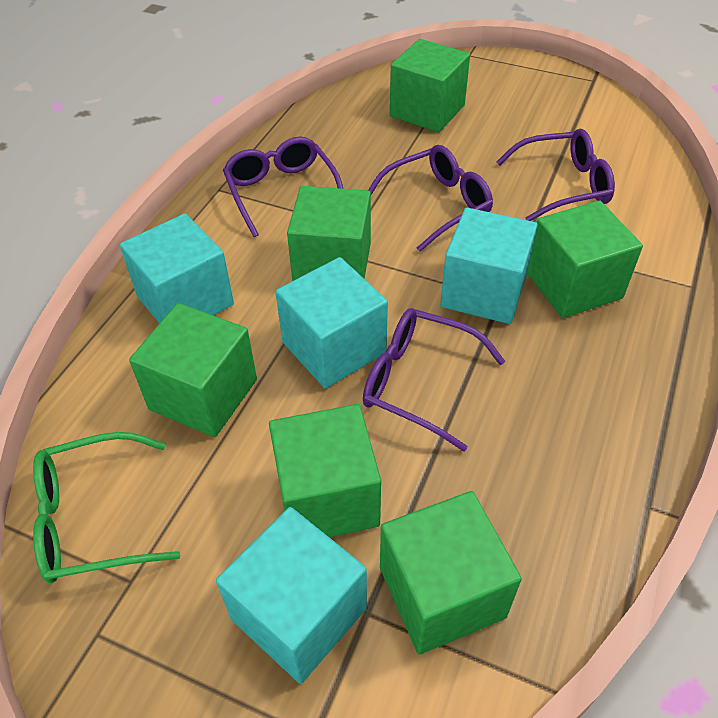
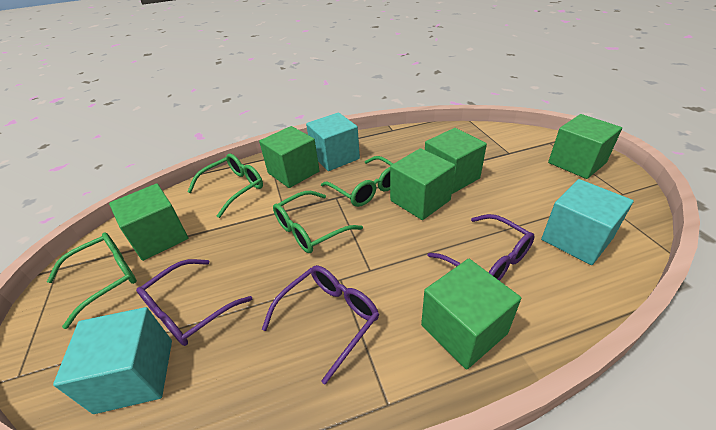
green glasses: [33,432,180,583] = 1 -> [47,233,137,329] [187,153,263,218] [273,191,363,253] [321,156,393,207] = 4
purple glasses: [223,136,343,237] [363,308,505,451] [368,145,493,252] [496,129,615,221] = 4 -> [136,259,252,346] [262,265,379,385] [428,214,535,281] = 3
turquoise cube: [120,213,234,323] [216,507,367,684] [276,257,388,389] [440,208,538,324] = 4 -> [53,307,172,414] [306,112,360,171] [541,179,634,265] = 3

